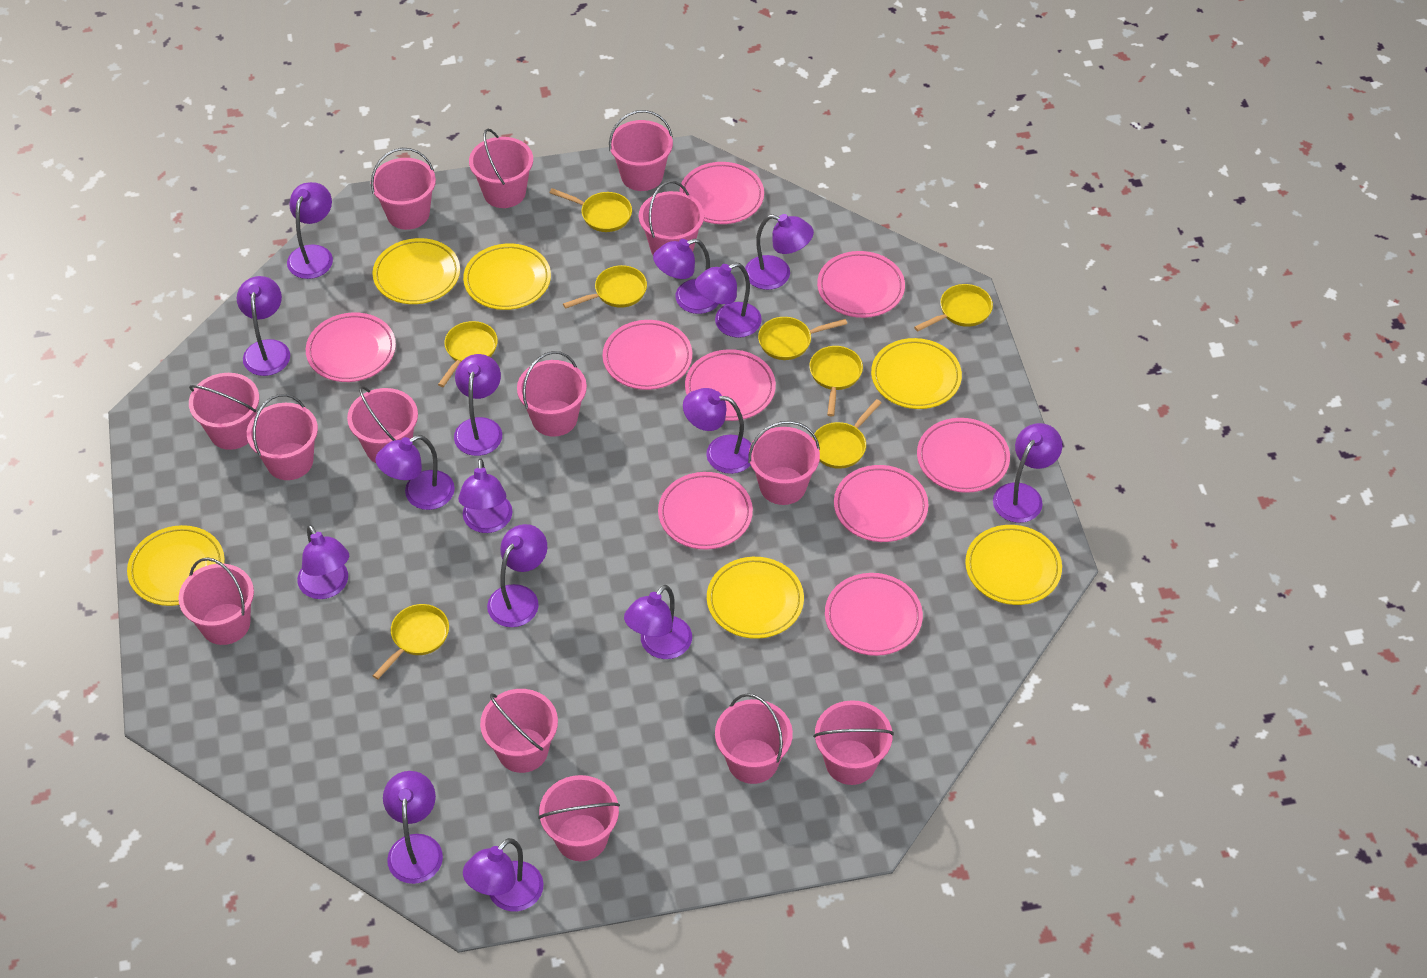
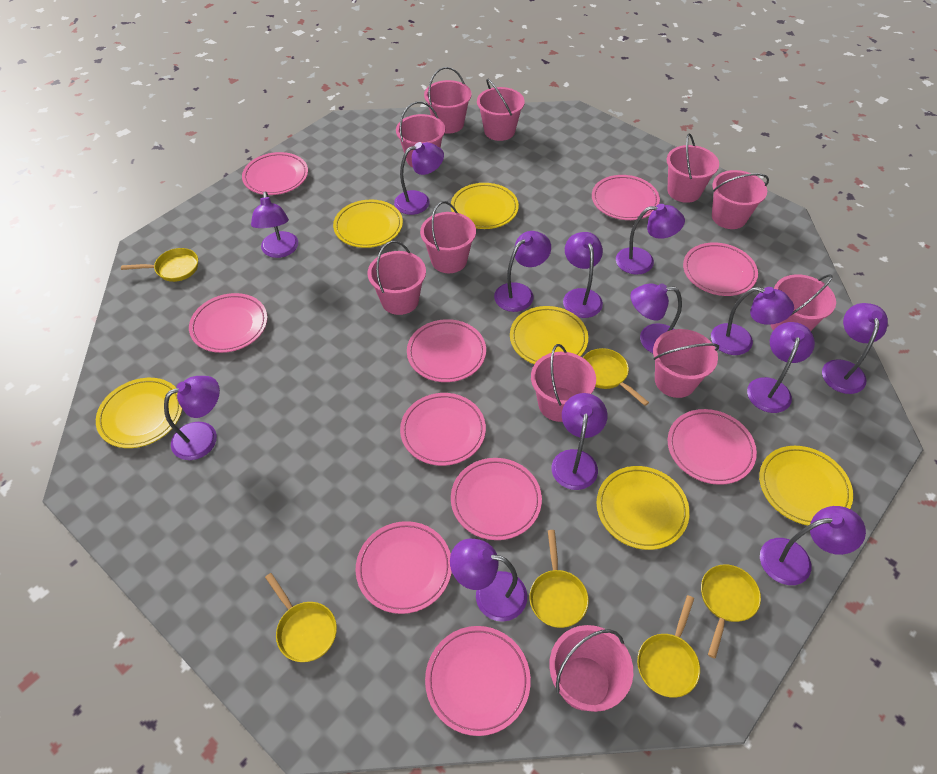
pink bucket: [178,558,254,645] [189,373,259,450] [247,394,318,480] [347,386,418,463] [371,148,436,230] [469,129,533,208] [480,689,558,773] [517,351,587,437] [538,775,620,861] [609,110,673,191] [639,181,704,255] [715,693,793,784] [748,421,820,505] [813,700,894,785] = 14 -> [368,241,426,315] [396,102,445,168] [420,201,476,273] [424,67,472,134] [477,79,525,141] [531,344,596,422] [549,625,633,712] [653,329,719,398] [667,133,719,203] [712,170,769,229] [770,274,836,331] = 11
pink plate: [306,313,396,382] [603,320,692,390] [658,472,753,549] [679,162,764,224] [685,349,776,421] [817,251,905,318] [825,573,923,656] [834,465,928,542] [917,418,1010,493] = 9 -> [189,293,267,353] [242,152,308,195] [355,521,452,614] [400,393,486,466] [407,319,486,382] [425,626,531,736] [451,458,542,540] [592,175,660,220] [668,409,757,485] [683,242,758,296] = 10
purple lamp: [237,276,290,376] [287,182,333,279] [297,524,349,599] [376,435,455,510] [383,771,443,884] [454,354,502,456] [458,458,513,533] [463,838,544,911] [487,524,547,627] [624,585,692,659] [653,239,719,314] [683,388,751,474] [695,263,762,338] [745,214,814,290] [993,423,1062,523] = 15 -> [164,376,220,460] [251,191,298,258] [394,142,444,215] [450,538,527,622] [494,231,551,312] [552,393,608,490] [563,232,603,318] [616,204,685,275] [630,283,682,353] [711,287,794,355] [747,322,815,413] [760,506,866,585] [822,303,888,394] = 13
yellow pan: [372,604,449,679] [438,321,498,387] [550,188,632,232] [563,265,647,309] [758,317,847,360] [809,346,863,416] [812,399,882,469] [914,284,993,332] = 8 -> [121,248,198,282] [265,573,337,662] [529,530,589,628] [583,348,649,406] [637,595,700,698] [701,564,761,658] = 6

